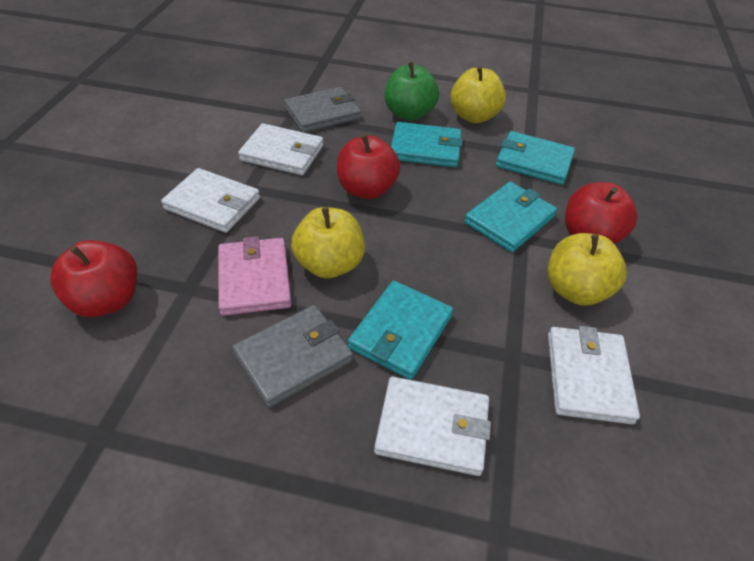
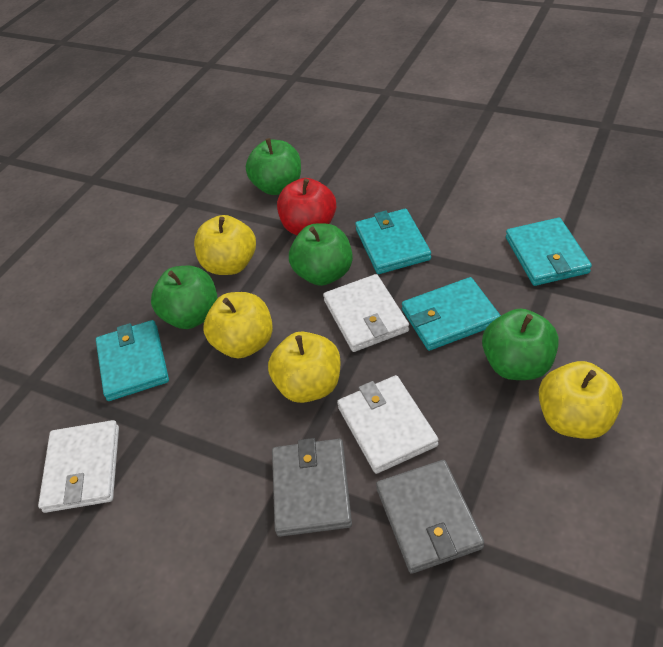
green apple: [385,62,439,121] = 1 -> [151,266,218,329] [246,138,301,195] [289,223,353,286] [482,309,559,380] = 4
pink wallet: [218,236,292,316] = 1 -> none = 0
red apple: [50,240,137,317] [337,135,400,199] [565,182,637,244] = 3 -> [277,178,336,235] = 1
white wallet: [161,168,260,233] [238,123,323,175] [374,377,491,476] [548,326,640,424] = 4 -> [38,420,119,513] [323,274,409,352] [337,375,438,474] = 3
yellow apple: [291,207,365,278] [451,66,506,123] [547,233,627,306] = 3 -> [194,215,256,275] [203,292,273,358] [268,331,340,403] [539,361,623,439] = 4

